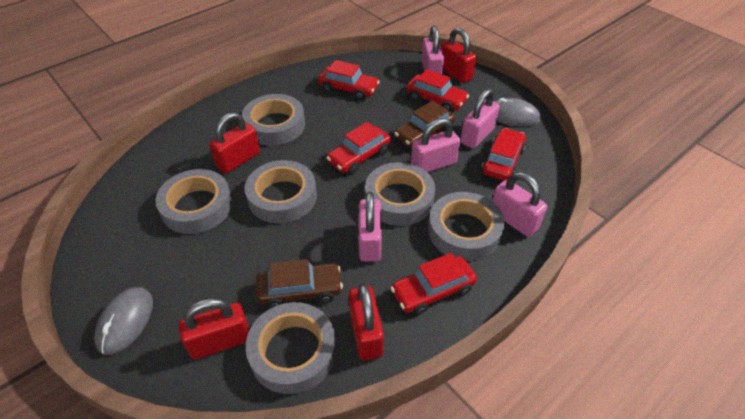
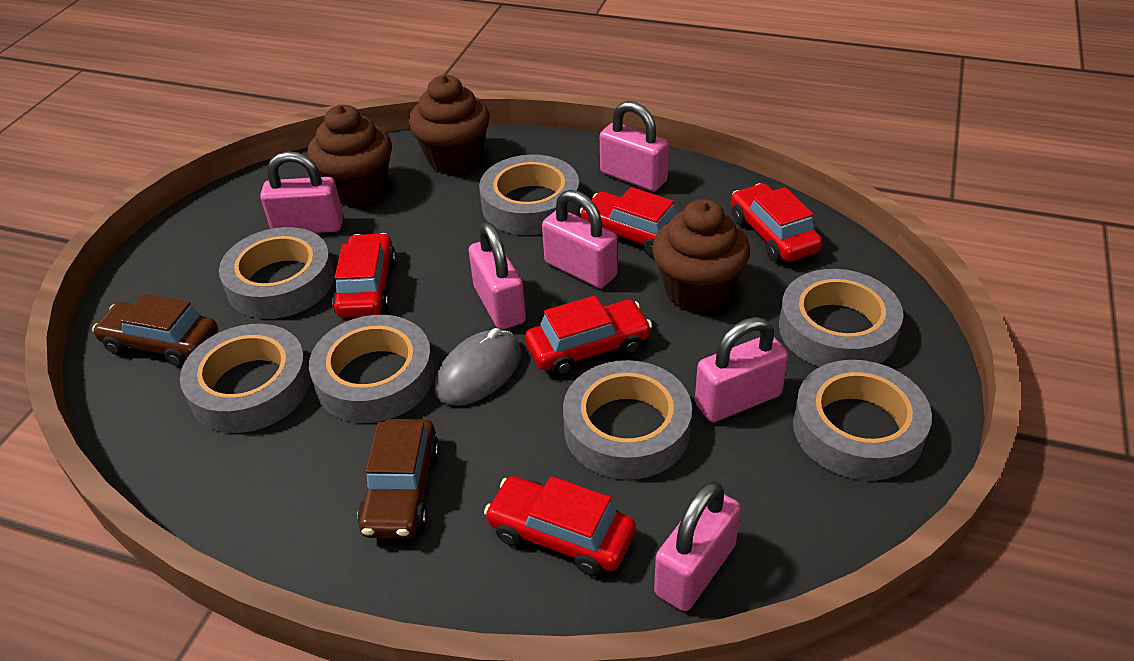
brown cupcake: none = 0 -> [307,105,392,206] [409,75,490,174] [652,199,750,313] = 3
grey mouse: [94,287,153,355] [494,98,541,127] = 2 -> [435,328,521,406] = 1
grey tape: [155,169,232,234] [242,94,305,146] [245,160,317,223] [246,302,336,394] [365,162,435,226] [428,192,505,261] = 6 -> [180,324,310,433] [219,227,334,319] [309,315,434,423] [479,154,580,235] [563,360,692,480] [779,269,903,367] [793,360,932,481] = 7
pink padlock: [359,192,382,262] [411,118,460,172] [421,26,444,74] [460,88,500,149] [492,172,547,237] = 5 -> [260,151,343,233] [469,222,526,330] [542,190,617,288] [600,101,669,191] [654,481,741,611] [695,317,789,422] = 6
red padlock: [179,298,250,359] [209,112,260,173] [349,283,384,361] [441,28,477,83] = 4 -> none = 0

